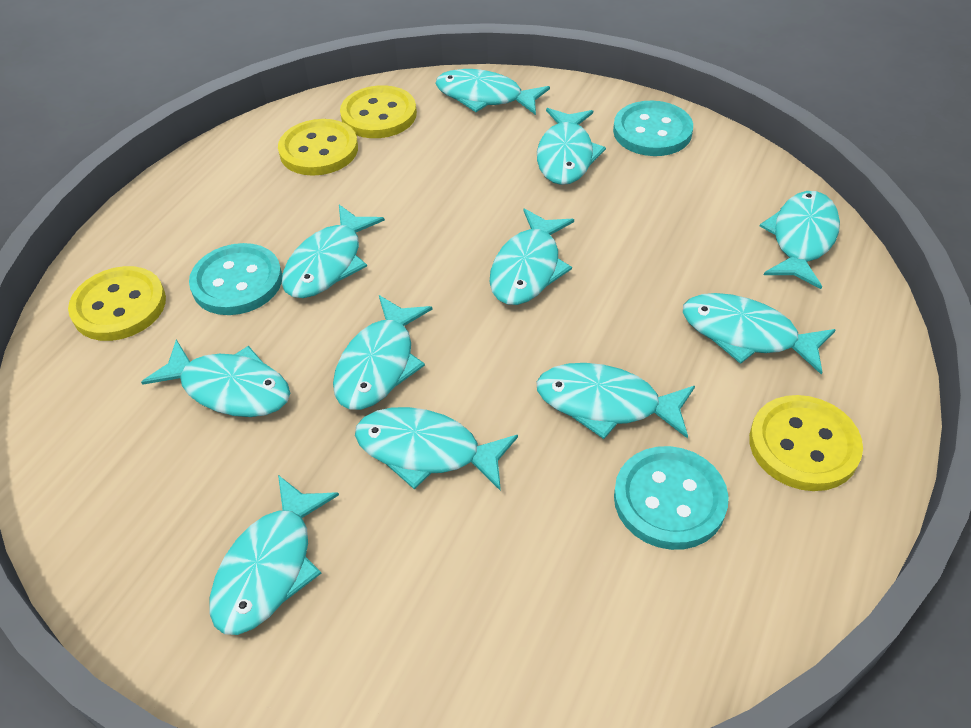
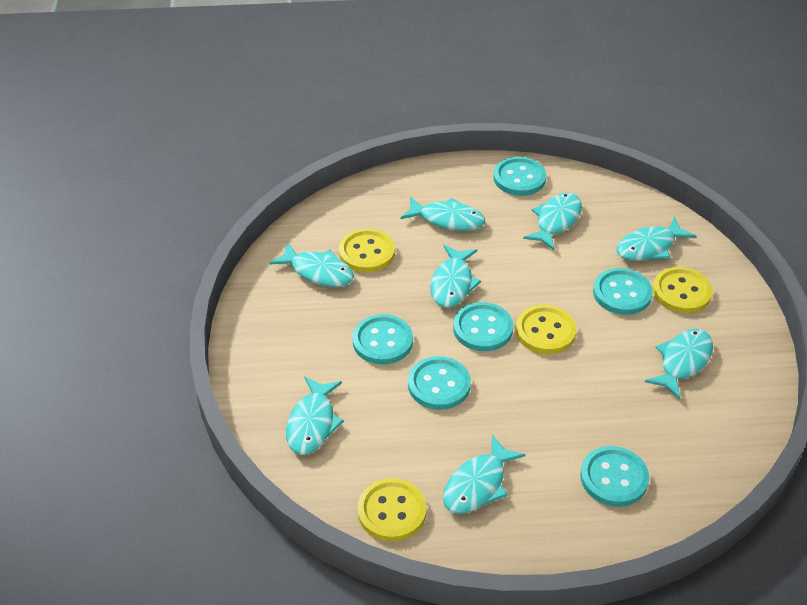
turquoise button: [189,243,282,315] [613,101,693,156] [614,446,729,550] = 3 -> [352,314,413,365] [408,356,471,410] [453,302,514,351] [493,157,546,196] [580,446,649,507] [593,268,653,315] = 6
turquoise fish: [141,339,290,417] [209,475,339,635] [282,205,385,298] [333,295,432,410] [355,407,518,491] [435,69,550,115] [490,209,574,305] [536,363,695,439] [537,108,606,185] [683,293,836,375] [760,191,840,289] = 11 -> [269,243,354,287] [286,376,344,455] [400,197,485,231] [430,245,481,308] [443,435,526,514] [523,193,582,250] [617,217,696,261] [645,329,713,399] = 8

